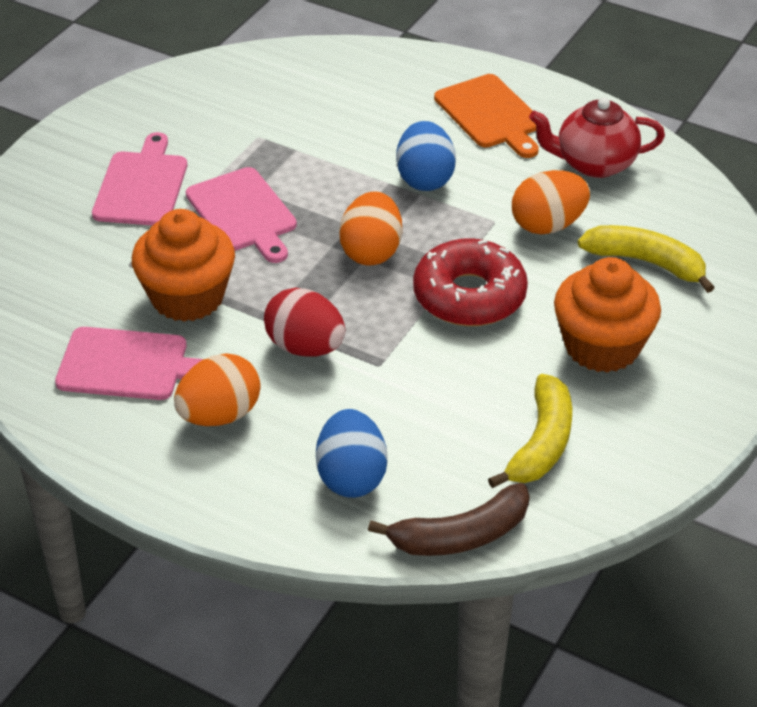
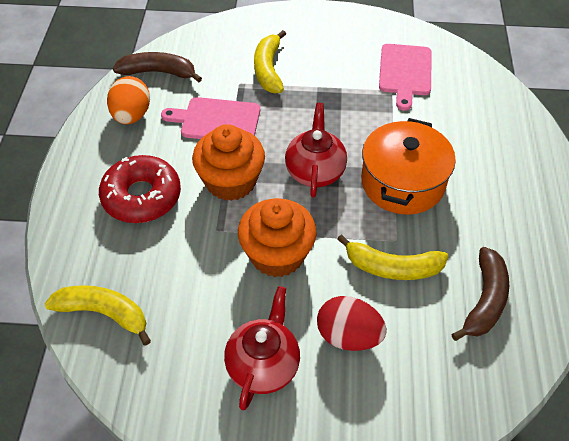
blue egg: [316,409,388,498] [396,121,456,191] = 2 -> none = 0
brown banana: [368,483,530,556] = 1 -> [113,52,202,83] [451,247,509,341] = 2
orange cutting board: [434,74,539,158] = 1 -> none = 0
orange egg: [174,353,261,426] [339,192,402,265] [512,170,590,234] = 3 -> [107,76,150,124] = 1
orange pot: none = 0 -> [361,118,456,215] = 1
pink cutting board: [55,327,203,400] [92,132,187,226] [186,167,297,263] = 3 -> [161,97,260,139] [379,44,432,111] = 2
red teapot: [529,97,665,178] = 1 -> [224,286,300,411] [285,103,347,197] = 2
yellow banana: [488,374,572,488] [578,225,715,293] = 2 -> [45,285,151,346] [254,30,286,93] [337,234,449,280] = 3

